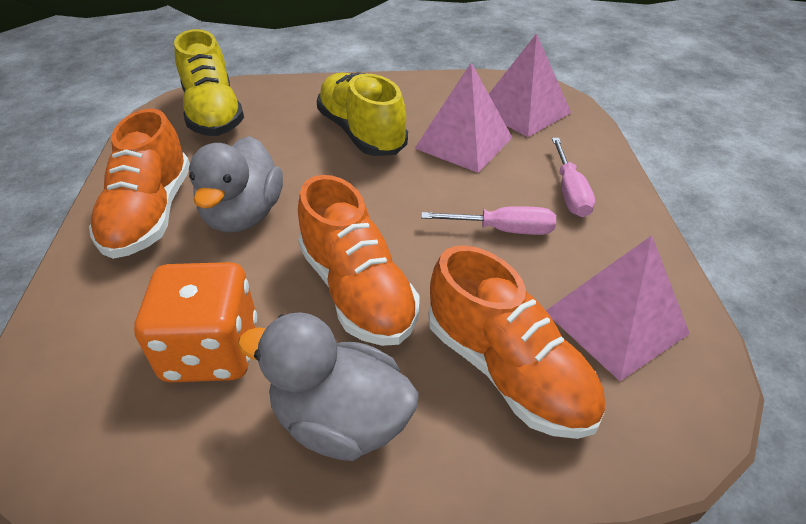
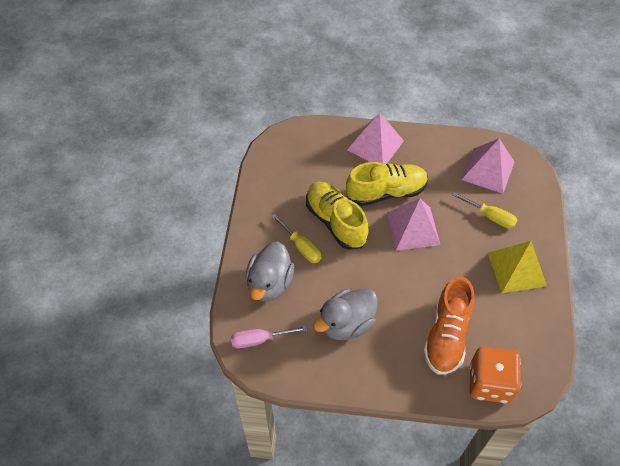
orange shoe: [89,108,190,259] [298,175,420,346] [428,245,605,439] = 3 -> [423,277,475,375] = 1
pink screwdriver: [421,206,556,235] [552,138,595,217] = 2 -> [231,326,307,348] = 1
yellow pyramid: none = 0 -> [488,241,547,293] = 1
yellow screwdriver: none = 0 -> [271,214,321,263] [452,192,517,229] = 2

